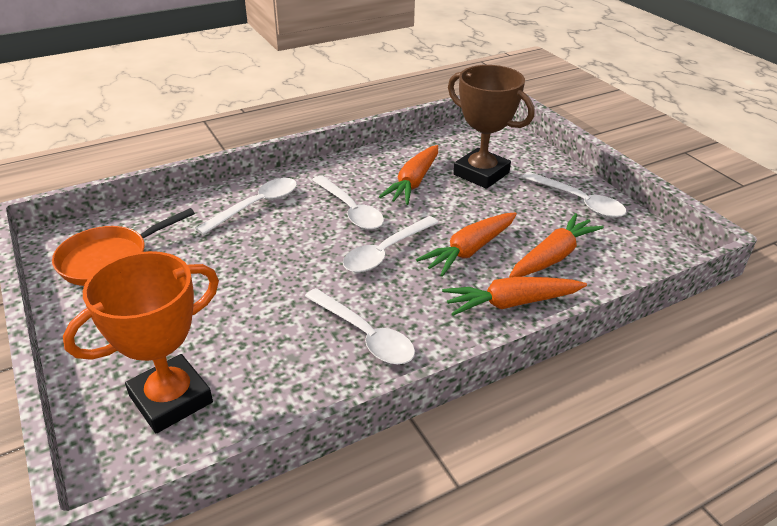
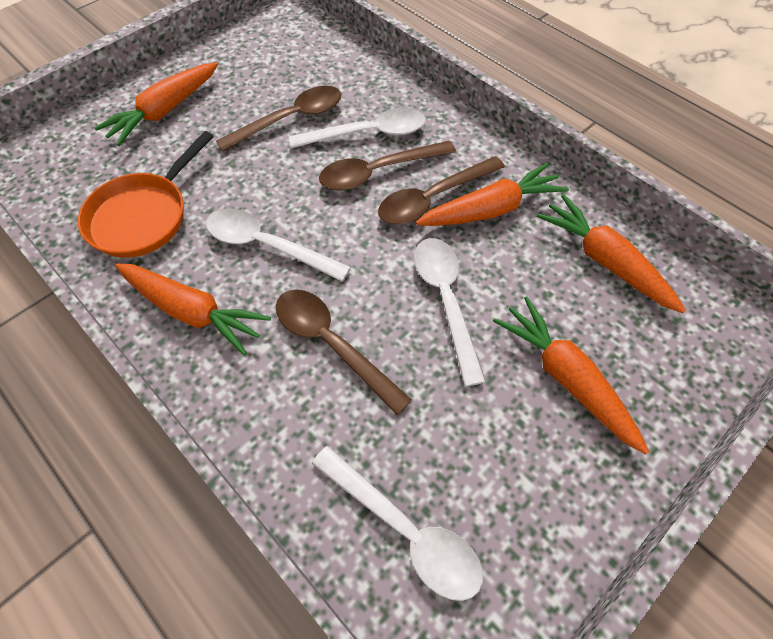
brown spoon: none = 0 -> [216,86,341,151] [276,290,412,415] [319,141,456,191] [378,156,505,225] = 4
brown trophy: [448,65,534,189] = 1 -> none = 0
orange carrot: [379,145,438,205] [416,212,517,277] [442,277,587,316] [509,213,604,277] = 4 -> [95,62,218,146] [115,263,271,355] [416,162,569,226] [493,296,649,454] [536,194,686,313] = 5
orange trophy: [63,251,219,433] = 1 -> none = 0
white spoon: [195,178,297,235] [305,288,415,365] [312,175,384,230] [343,216,439,273] [522,172,626,218] = 5 -> [206,208,351,282] [289,108,426,149] [312,446,483,601] [414,238,486,387] = 4

